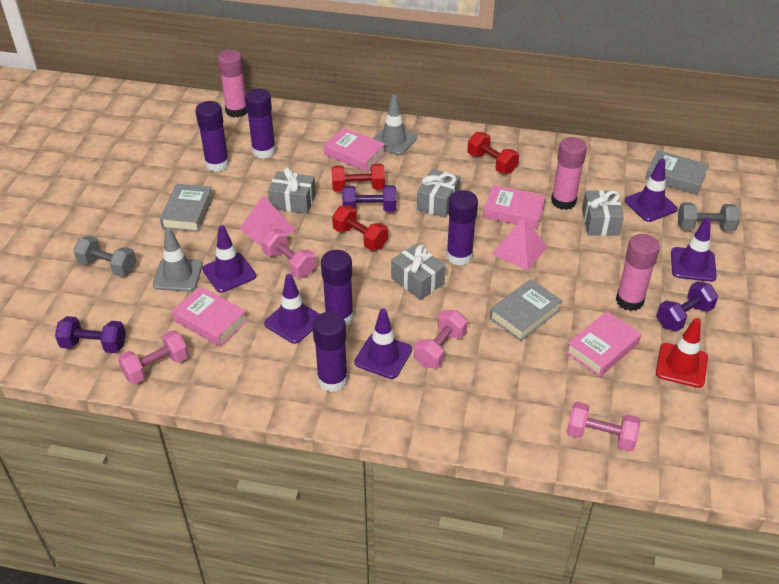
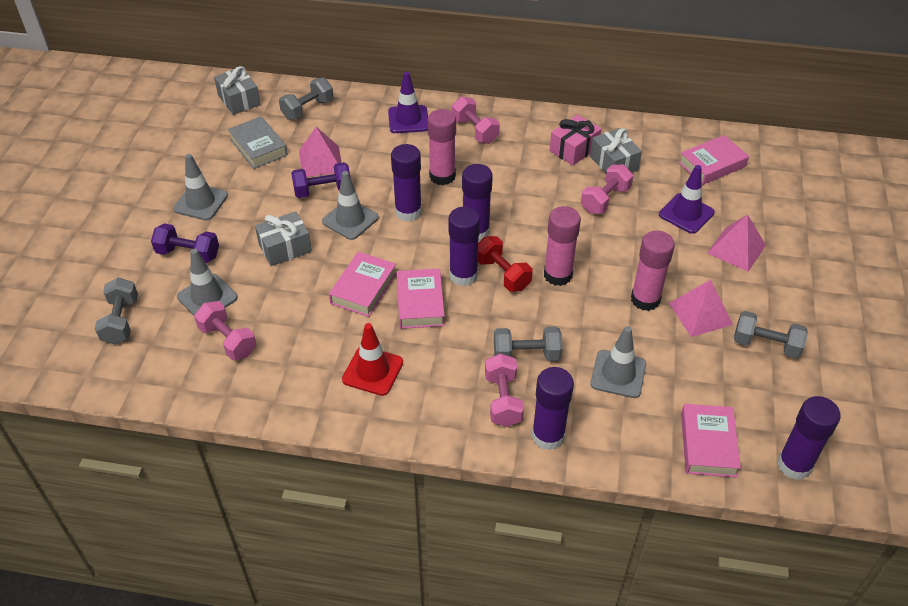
grey book: [160,184,214,232] [489,279,562,341] [645,150,709,195] = 3 -> [228,116,288,169] = 1
grey dumbbell: [73,235,137,277] [678,202,740,231] = 2 -> [95,278,138,345] [279,78,333,120] [494,327,563,361] [734,311,808,359] = 4
grey gift: [268,167,316,214] [391,244,445,300] [417,169,460,218] [582,190,624,236] = 4 -> [214,66,261,115] [255,211,312,266] [590,128,642,173] = 3
grey traffic cone: [153,228,203,292] [373,95,417,155] = 2 -> [173,154,228,220] [177,249,238,315] [322,171,379,240] [590,326,646,398] = 4
pink gift: none = 0 -> [549,115,601,165] = 1
pink pyramid: [239,196,296,247] [492,217,548,270] = 2 -> [299,127,341,177] [669,280,733,337] [707,214,766,272] = 3
purple dumbbell: [55,316,126,353] [342,185,397,212] [656,281,718,331] = 3 -> [151,223,219,263] [291,162,351,198] = 2
purple traffic cone: [202,225,256,293] [264,274,320,344] [354,309,412,379] [625,158,677,222] [671,217,717,282] = 5 -> [388,72,428,133] [659,165,715,234] = 2
red dumbbell: [331,164,385,192] [332,205,388,250] [468,132,519,174] = 3 -> [478,236,533,292] = 1

